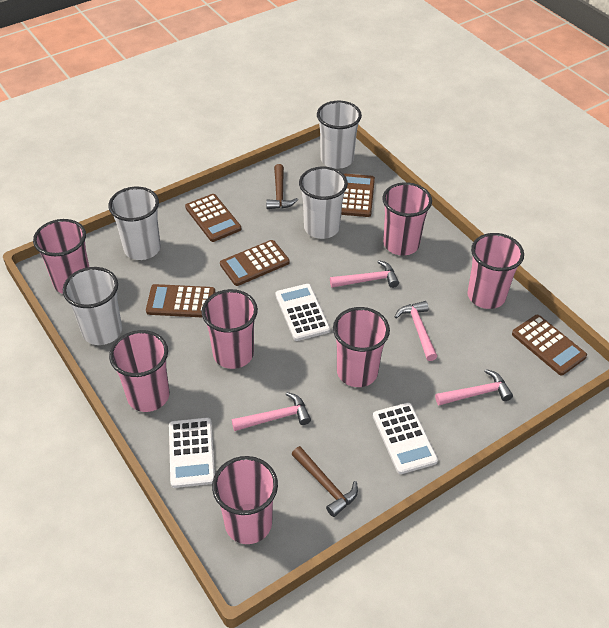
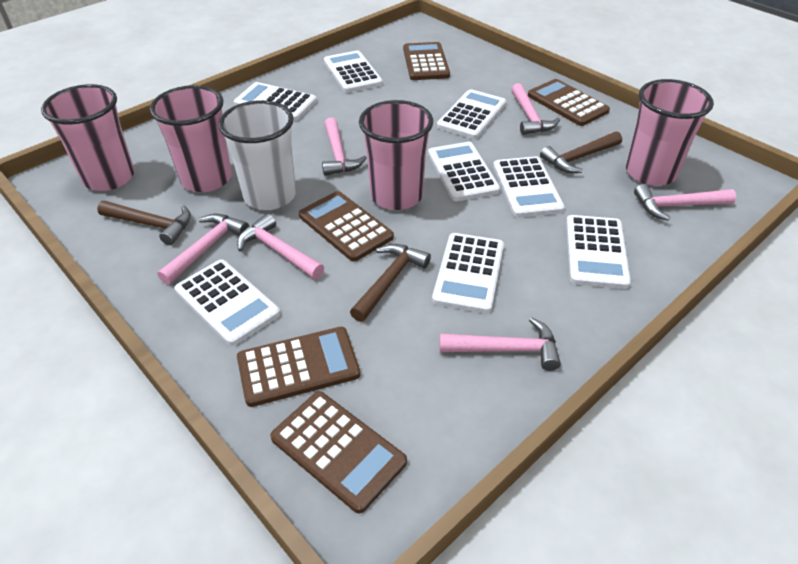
brown hammer: [266,164,298,209] [291,446,358,517] = 2 -> [97,201,191,245] [350,244,431,322] [540,131,622,173] = 3
pink cup: [33,219,89,294] [109,330,170,412] [201,289,258,369] [212,456,278,544] [333,307,390,387] [382,182,432,255] [467,233,524,309] = 7 -> [41,84,135,191] [150,85,232,192] [359,100,433,210] [626,79,714,186] = 4
pink hammer: [232,392,311,431] [330,260,399,288] [395,301,437,361] [435,369,513,405] = 4 -> [157,214,249,285] [237,213,324,279] [322,118,367,176] [440,317,561,371] [511,83,560,135] [634,184,736,221] = 6
white calculator: [169,418,215,488] [275,284,330,341] [373,402,438,474] = 3 -> [175,260,280,346] [234,82,317,121] [324,51,383,93] [428,142,500,201] [432,233,504,313] [437,89,506,139] [493,156,565,218] [566,215,631,289] = 8
white cup: [63,267,122,345] [108,187,161,260] [299,167,348,239] [317,101,362,169] = 4 -> [218,100,296,210] = 1

